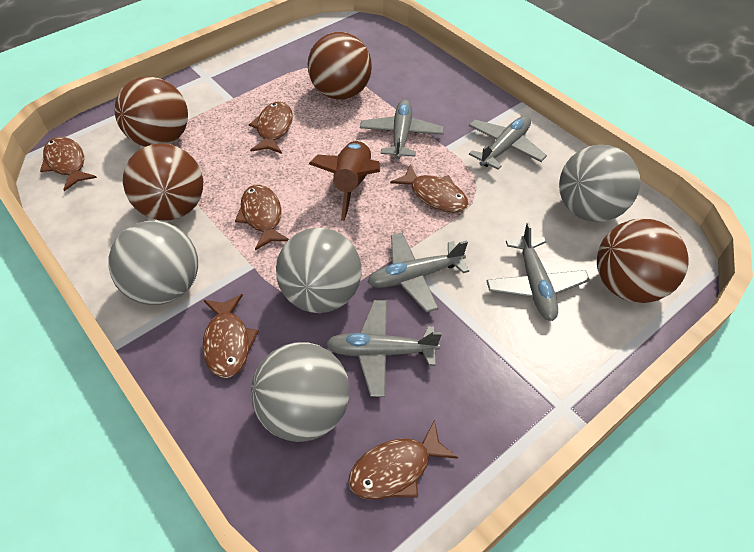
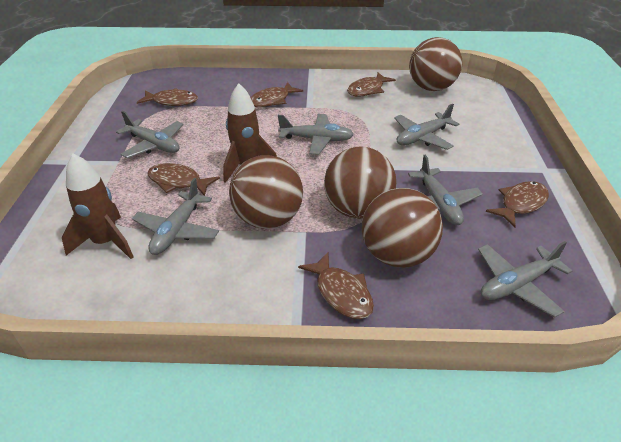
brown rocket: [309,140,380,221] = 1 -> [62,153,134,259] [223,83,277,183] = 2
grey ball: [108,221,198,305] [251,343,350,442] [276,228,362,313] [559,145,640,222] = 4 -> none = 0
grey plane: [326,300,442,397] [360,99,444,159] [368,233,469,313] [469,116,547,170] [487,222,590,321] = 5 -> [116,111,184,158] [132,178,219,255] [278,114,354,155] [394,104,459,150] [408,155,483,225] [478,241,572,318] = 6

